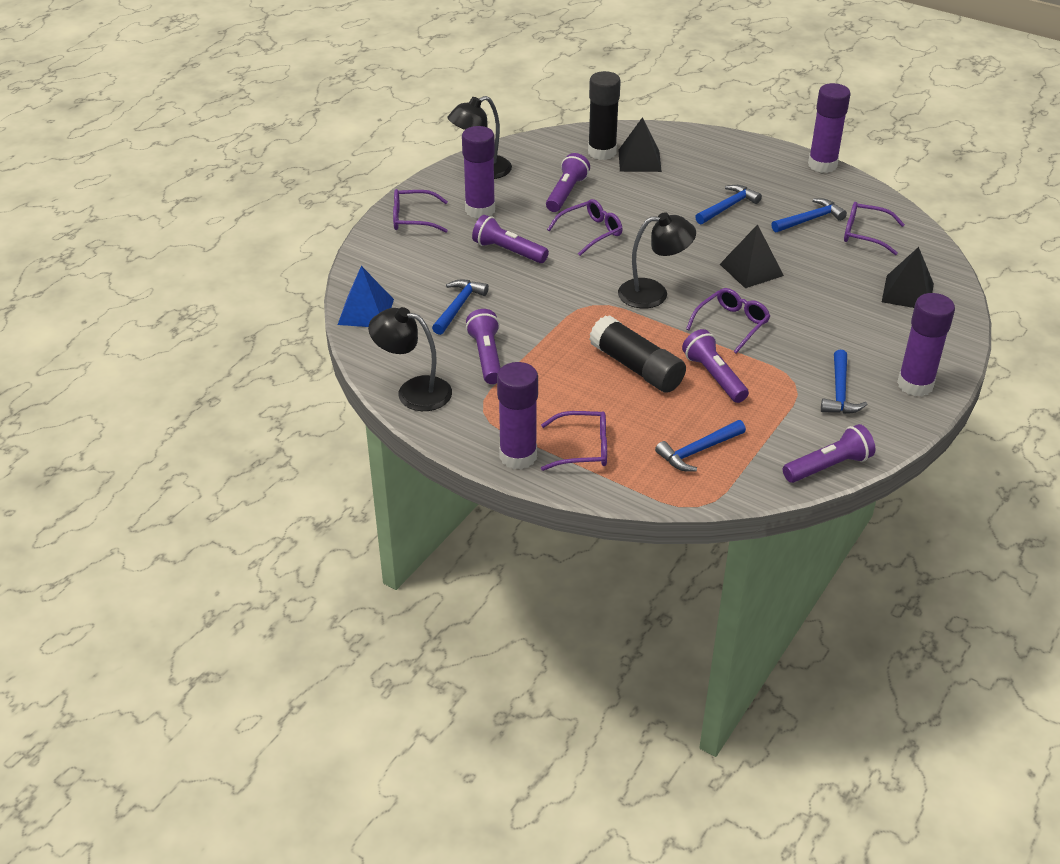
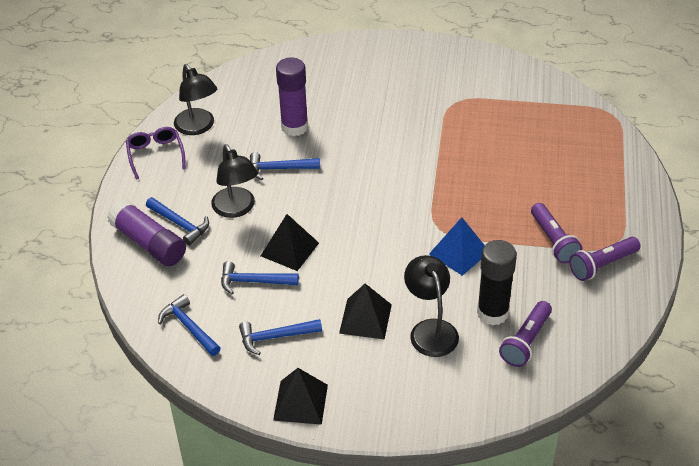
black glue stick: [588,71,621,160] [589,315,686,393] = 2 -> [477,240,517,325] = 1
purple flashlight: [466,309,501,384] [472,215,549,263] [546,153,590,212] [682,329,749,403] [783,424,875,483] = 5 -> [499,301,552,367] [531,203,582,263] [569,237,640,281] = 3
purple glasses: [393,189,448,233] [541,411,607,471] [547,199,623,256] [686,288,770,354] [844,202,905,255] = 5 -> [126,127,186,180] = 1
purple glue stick: [462,126,495,219] [497,362,538,469] [808,83,851,173] [897,293,955,396] = 4 -> [107,199,186,266] [276,58,308,136] = 2

